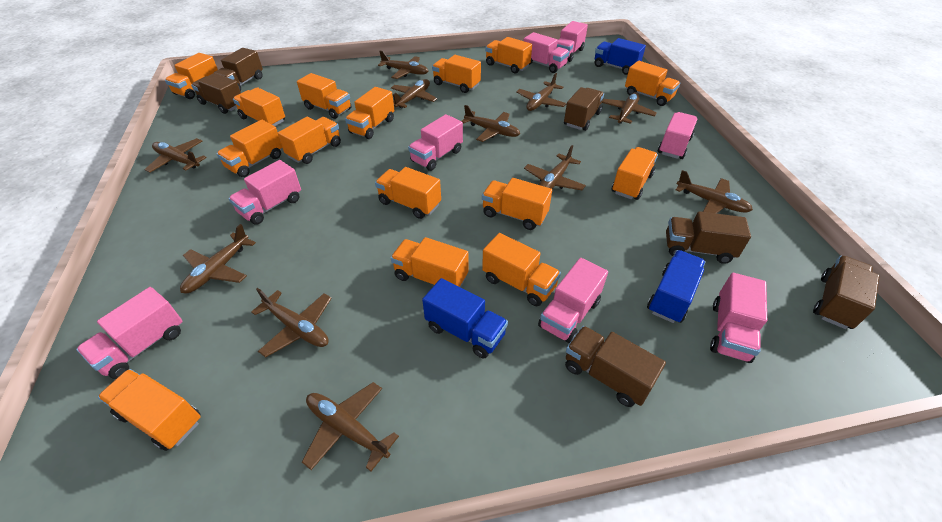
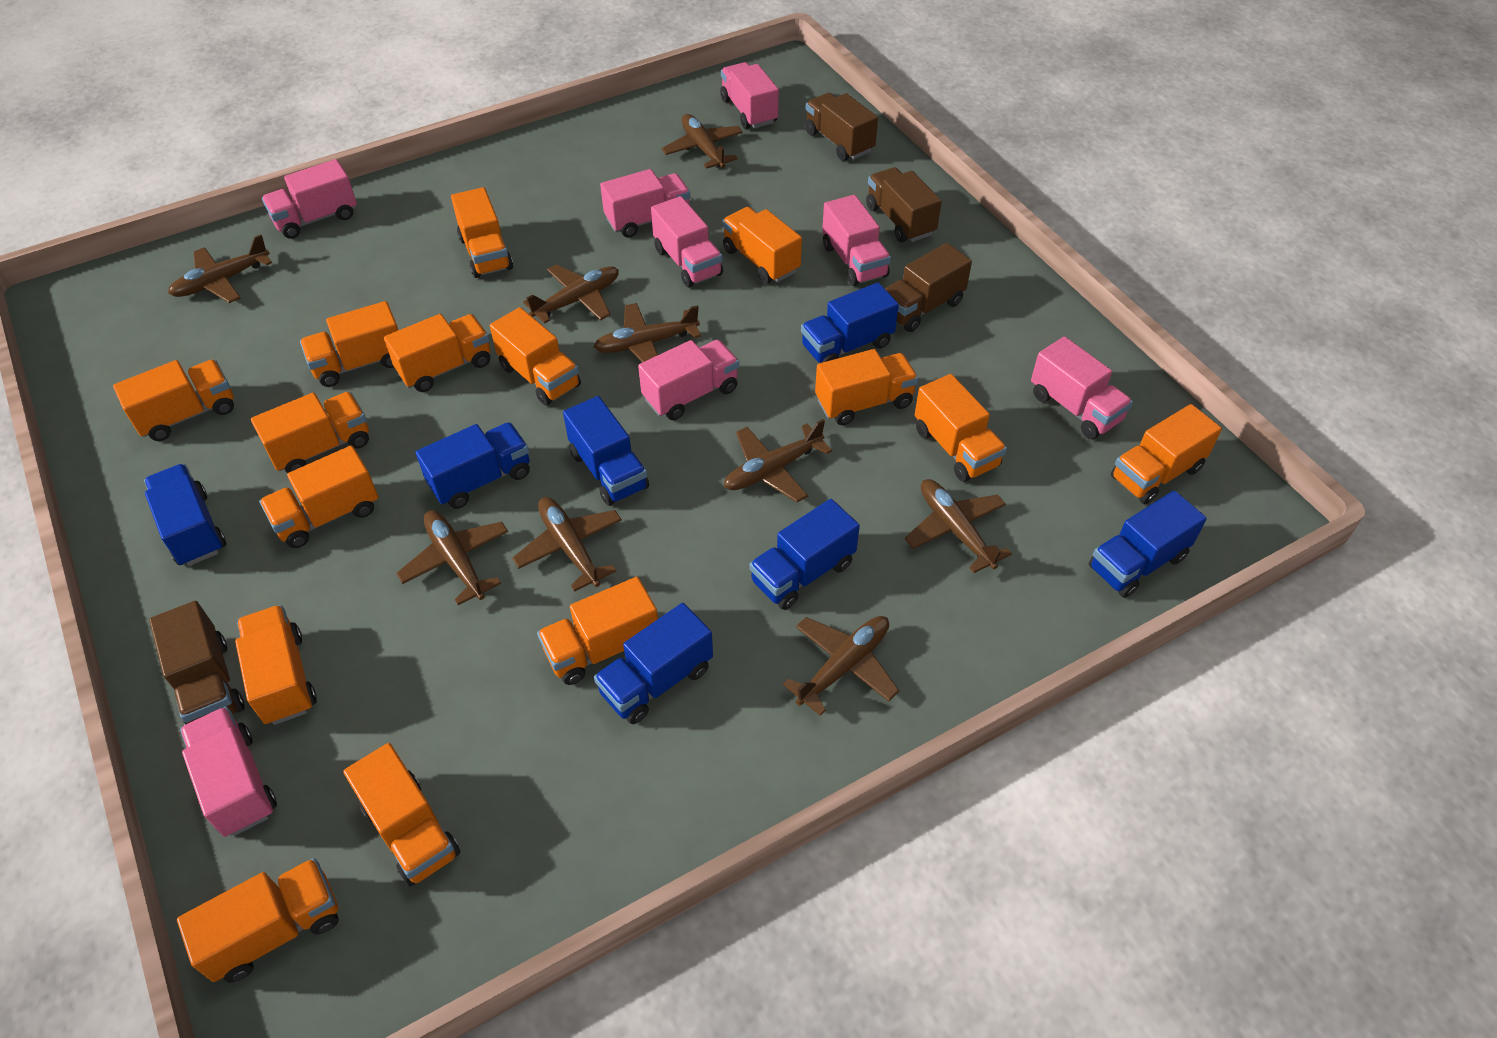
blue truck: [422,278,508,358] [595,38,646,75] [647,250,706,323] = 3 -> [144,464,226,566] [416,422,530,509] [563,396,649,506] [594,603,713,724] [749,499,860,610] [801,283,899,363] [1089,491,1207,598] = 7
brown plane: [144,138,207,173] [180,224,256,293] [251,288,332,358] [302,382,399,471] [378,51,428,79] [391,79,437,108] [462,105,520,142] [516,73,567,111] [524,145,586,190] [602,92,657,124] [676,170,753,214] = 11 -> [168,235,272,303] [396,510,508,605] [512,497,622,592] [523,264,619,324] [594,303,701,363] [662,114,743,169] [724,419,832,502] [783,616,899,716] [905,479,1012,573] = 9
brown truck: [191,73,241,114] [214,48,263,91] [564,87,604,131] [565,326,666,407] [666,211,751,264] [813,256,879,329] = 6 -> [149,601,244,725] [805,93,878,161] [866,167,942,242] [885,243,972,332] = 4

